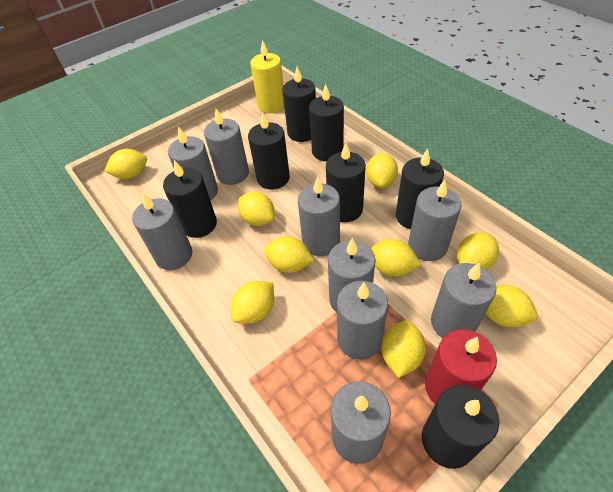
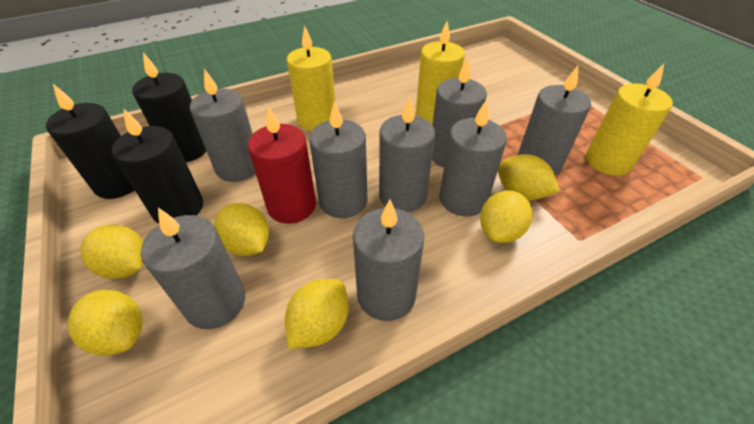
black candle: [163,160,217,238] [248,112,290,190] [282,67,316,142] [309,84,344,162] [326,143,366,222] [396,149,444,229] [422,385,499,469] = 7 -> [46,84,134,199] [112,108,203,224] [132,53,206,162] = 3
grey candle: [132,193,192,270] [168,127,218,200] [204,109,249,185] [298,176,340,256] [328,238,376,312] [331,381,391,464] [337,281,388,360] [408,180,462,261] [431,263,496,338] = 9 -> [141,208,245,329] [190,69,256,182] [309,101,368,218] [353,200,424,321] [379,97,435,213] [432,58,487,167] [439,99,507,216] [518,66,591,175] = 8
yellow candle: [250,40,284,113] = 1 -> [287,26,336,131] [416,21,465,124] [586,64,673,176] = 3
yellow lemon: [104,149,147,179] [231,281,274,324] [238,192,275,226] [264,236,314,273] [366,153,398,188] [370,239,421,277] [382,320,426,378] [457,233,499,270] [486,285,538,327] = 9 -> [68,290,143,356] [80,225,144,279] [214,203,269,256] [285,279,349,349] [480,190,532,243] [498,154,560,200] = 6

